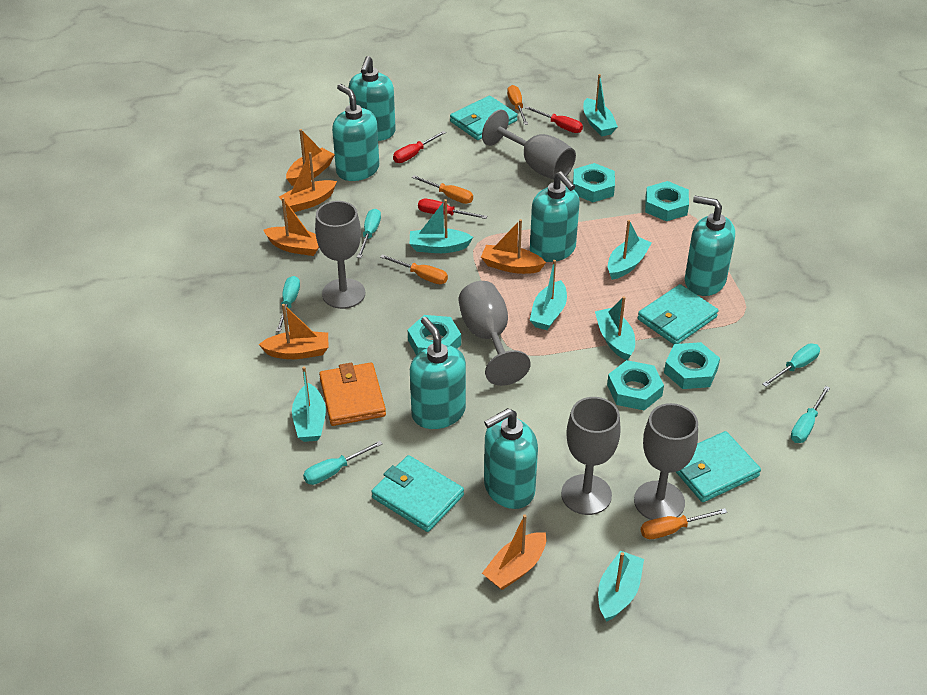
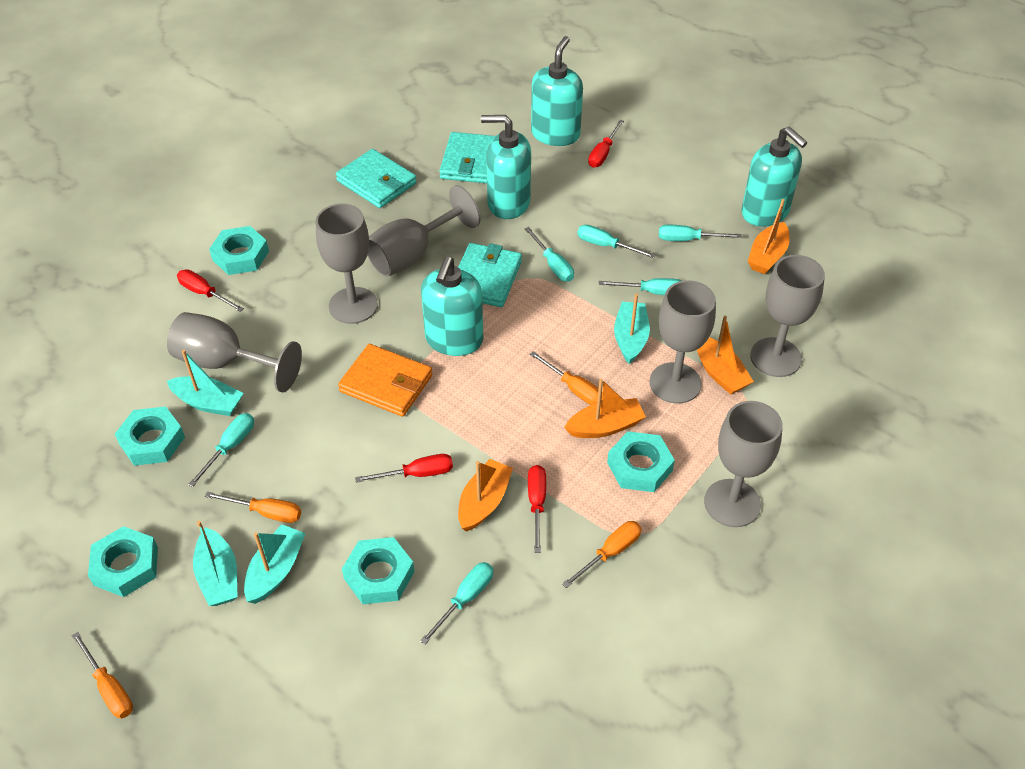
grey goblet: [315,201,365,309] [459,281,531,386] [482,110,576,180] [561,397,621,515] [634,403,698,520] = 5 -> [167,312,302,392] [316,203,378,324] [367,185,480,277] [650,280,716,404] [704,401,783,527] [750,255,825,377] = 6
orange boat: [258,304,329,359] [263,197,319,256] [279,152,337,212] [286,129,335,186] [481,219,546,274] [482,514,546,590] = 6 -> [458,459,513,532] [564,379,646,438] [697,316,754,395] [748,199,790,274] = 4
red screwdriver: [393,131,446,163] [418,199,487,219] [525,106,583,133] = 3 -> [177,269,244,312] [355,454,453,482] [528,465,546,553] [588,120,624,168] = 4
turquoise boat: [292,366,326,442] [410,199,473,253] [530,260,567,330] [583,74,618,137] [595,296,635,360] [598,551,644,622] [608,220,652,280] = 7 -> [167,350,244,416] [193,521,238,606] [244,524,306,604] [614,293,650,364] = 4
turquoise screwdriver: [276,276,300,332] [303,441,383,485] [357,209,381,258] [763,344,820,387] [791,386,830,443] = 5 -> [188,413,254,487] [420,562,493,645] [525,227,574,282] [578,225,655,258] [599,278,681,295] [659,225,741,241] = 6
turquoise soap dispenser: [332,84,379,181] [348,56,396,141] [410,317,466,429] [484,408,538,509] [530,171,580,262] [685,196,735,296] = 6 -> [421,256,483,356] [481,115,531,219] [531,36,583,146] [741,126,807,227] = 4
turquoise wallet: [371,455,464,532] [450,96,518,140] [638,284,718,344] [676,431,761,502] = 4 -> [336,149,417,208] [439,132,495,183] [458,243,522,307] = 3

